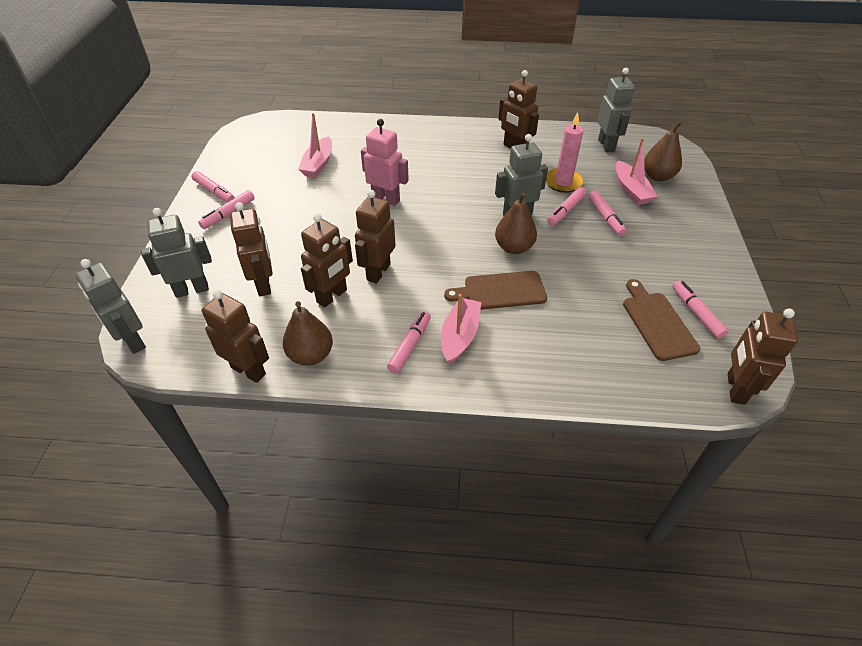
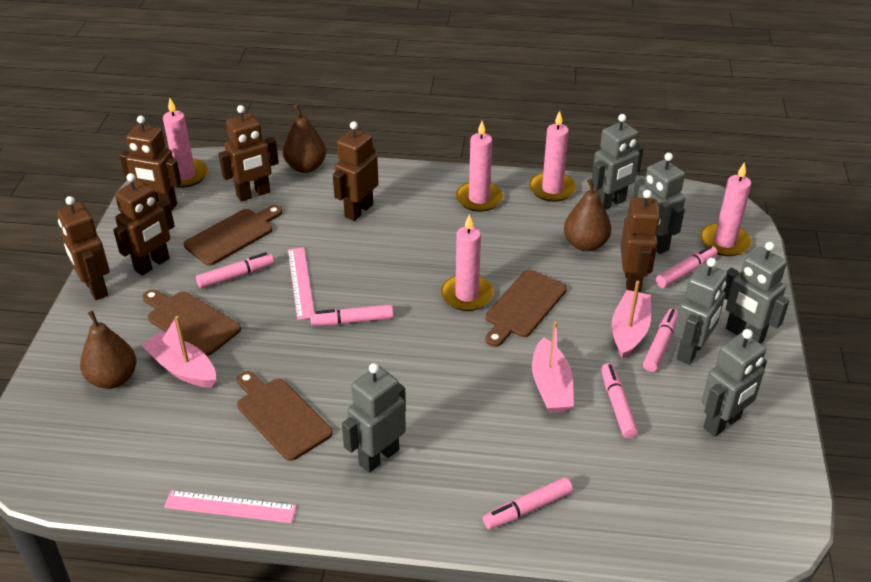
brown cutting board: [444,271,547,310] [623,279,700,361] = 2 -> [143,289,241,356] [184,205,282,266] [237,371,333,461] [485,270,567,347] = 4
grey robot: [75,259,146,354] [141,208,212,298] [495,134,548,216] [598,68,635,153] = 4 -> [342,363,406,473] [592,114,643,210] [633,153,685,254] [674,258,727,365] [702,329,767,437] [723,242,790,344] = 6
pink candle: [546,112,584,193] = 1 -> [163,98,208,188] [441,214,494,311] [456,121,503,212] [529,111,576,202] [701,162,751,256] = 5
pink robot: [361,119,409,206] = 1 -> none = 0
pink ruler: none = 0 -> [164,490,297,523] [288,247,314,320] = 2

